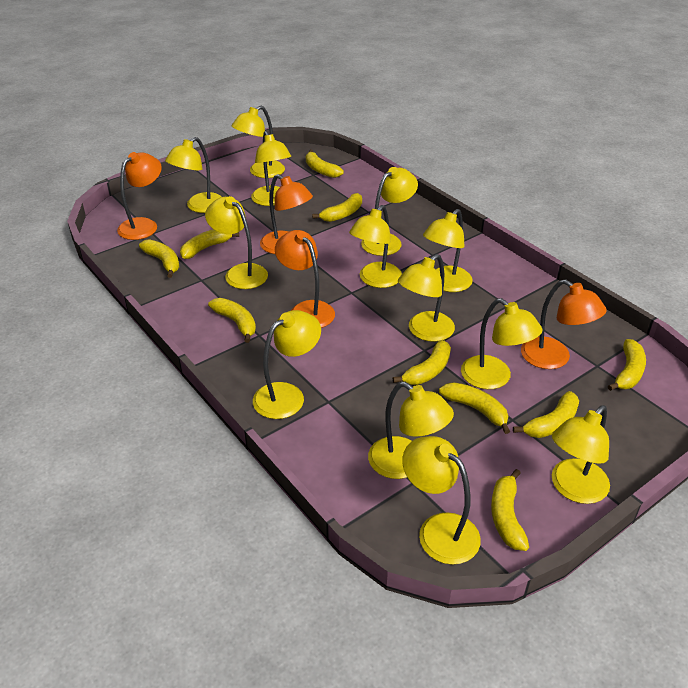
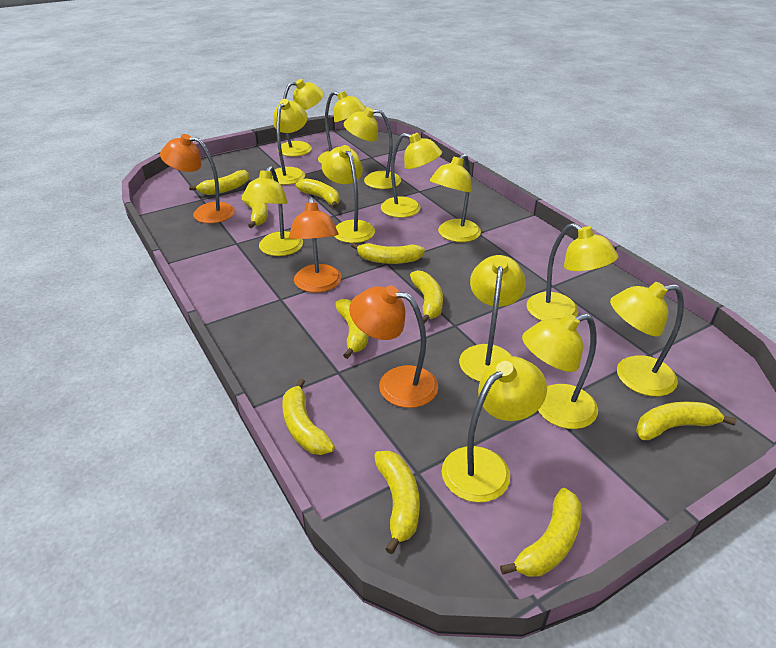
orange lamp: [117,152,162,240] [260,174,313,254] [275,230,335,328] [521,280,607,369] = 4 -> [160,134,235,223] [289,197,342,293] [349,285,438,408] = 3

